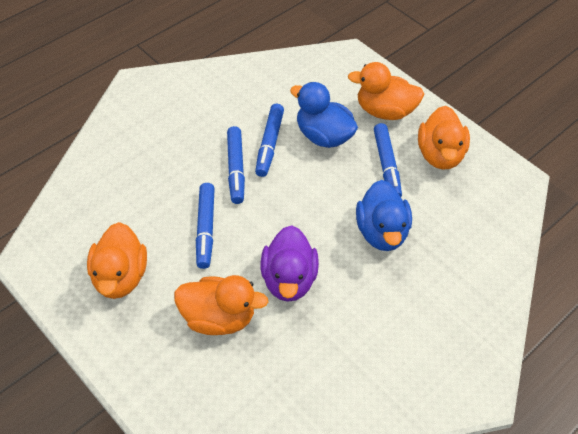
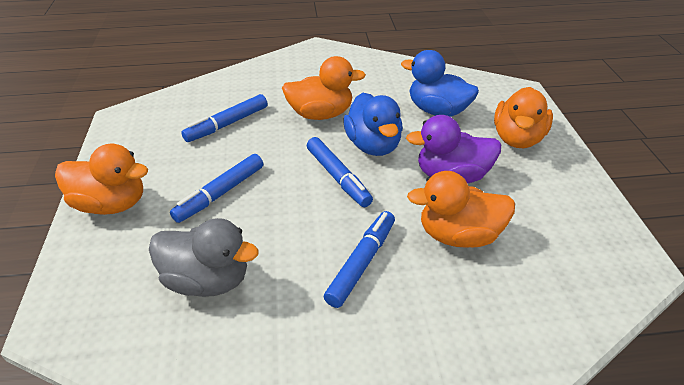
grey duck: none = 0 -> [149,218,259,297] = 1

